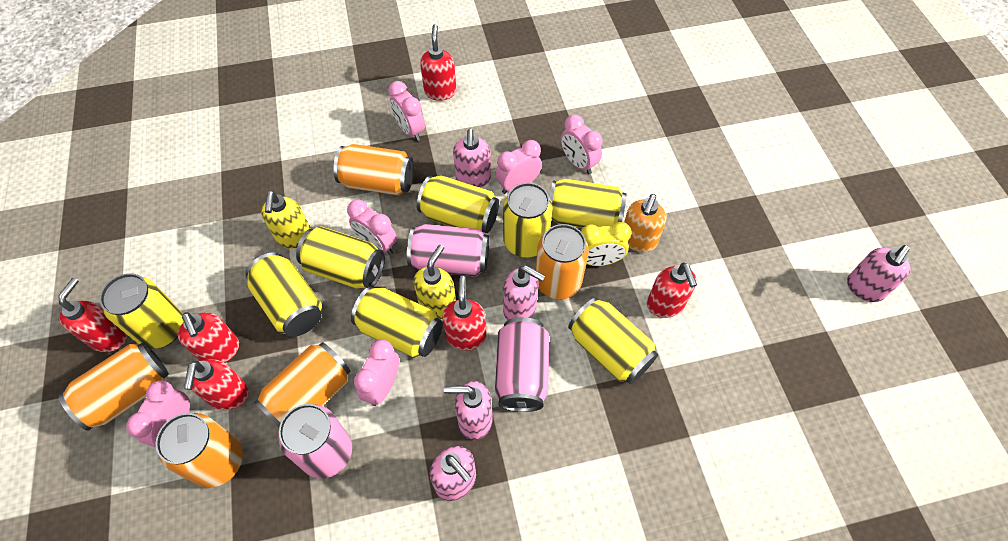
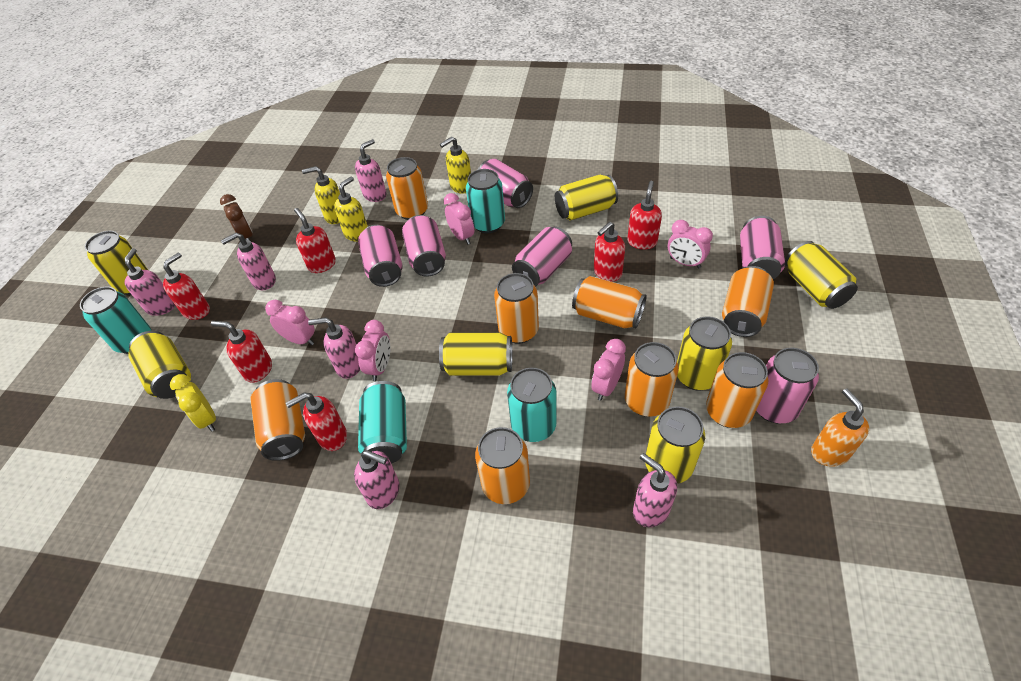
brown clock: none = 0 -> [220,194,253,240] = 1
orange can: [59,343,169,430] [155,413,243,488] [254,342,350,427] [333,144,414,196] [536,224,589,299] = 5 -> [250,379,305,461] [386,157,428,220] [475,427,530,504] [494,273,539,344] [572,276,647,328] [625,342,679,417] [706,352,768,428] [722,266,774,337] = 8
pink can: [278,404,352,479] [407,224,489,277] [495,317,549,412] = 3 -> [358,225,403,287] [402,215,446,277] [478,159,533,208] [512,227,572,287] [740,216,785,279] [756,348,819,423] = 6
pink clock: [126,380,190,448] [347,199,397,255] [354,340,399,406] [388,81,425,141] [496,140,542,194] [561,115,602,174] = 6 -> [265,300,315,345] [355,320,390,381] [444,193,474,245] [591,339,626,401] [668,220,713,269] = 5
pink soap dispenser: [430,446,476,501] [444,381,493,440] [453,129,491,188] [503,266,545,320] [847,245,910,302] = 5 -> [125,248,175,316] [221,233,276,290] [308,317,360,379] [354,450,399,509] [355,139,387,202] [633,453,677,527] = 6
turquoise can: none = 0 -> [80,287,151,354] [358,381,407,464] [466,169,505,233] [507,368,557,442] = 4
yellow can: [100,273,184,349] [245,252,322,337] [296,226,385,289] [351,286,443,358] [417,176,499,233] [503,183,553,258] [549,179,627,228] [568,297,658,384] = 8 -> [85,231,148,295] [128,331,191,399] [439,332,512,376] [555,175,618,220] [645,406,705,484] [677,317,732,391] [785,241,858,309] = 7
yellow soap dispenser: [261,191,311,249] [413,245,456,319] = 2 -> [302,166,340,224] [334,176,368,241] [440,137,471,193] = 3

